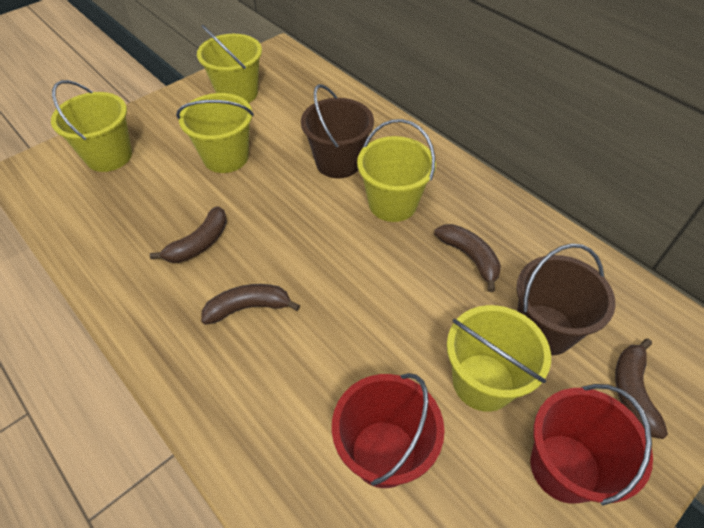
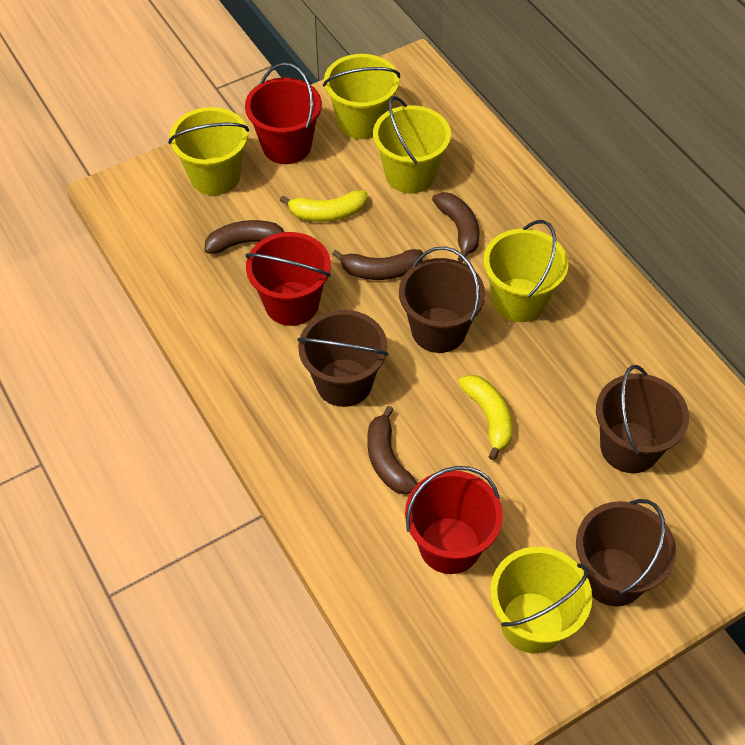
brown bucket: [301,84,374,178] [517,243,616,356] = 2 -> [297,310,388,407] [399,246,485,353] [576,499,676,606] [596,365,689,473] = 4
red bucket: [332,373,445,488] [531,384,653,506] = 2 -> [245,63,322,164] [245,232,331,326] [405,466,503,574] = 3
yellow banana: none = 0 -> [280,190,367,222] [458,375,513,461] = 2

